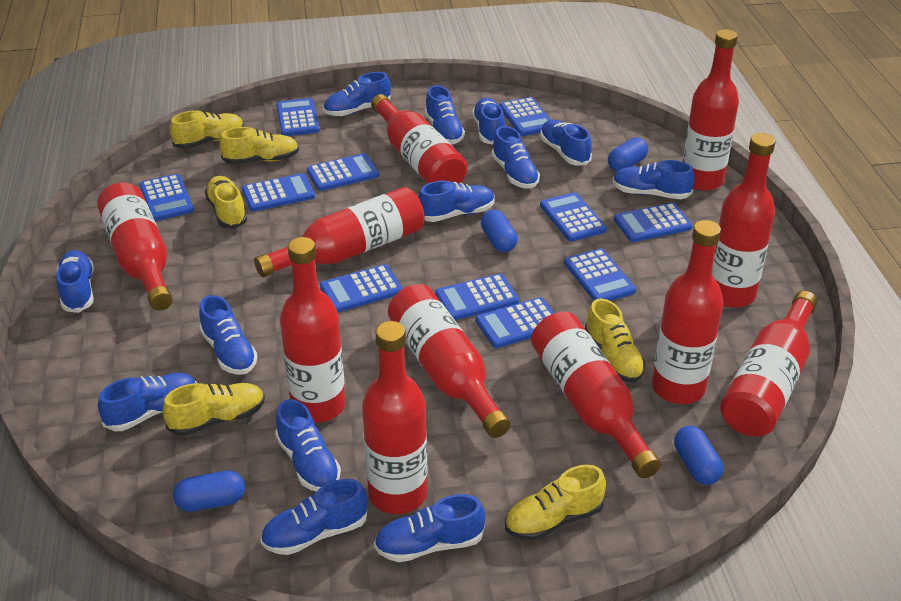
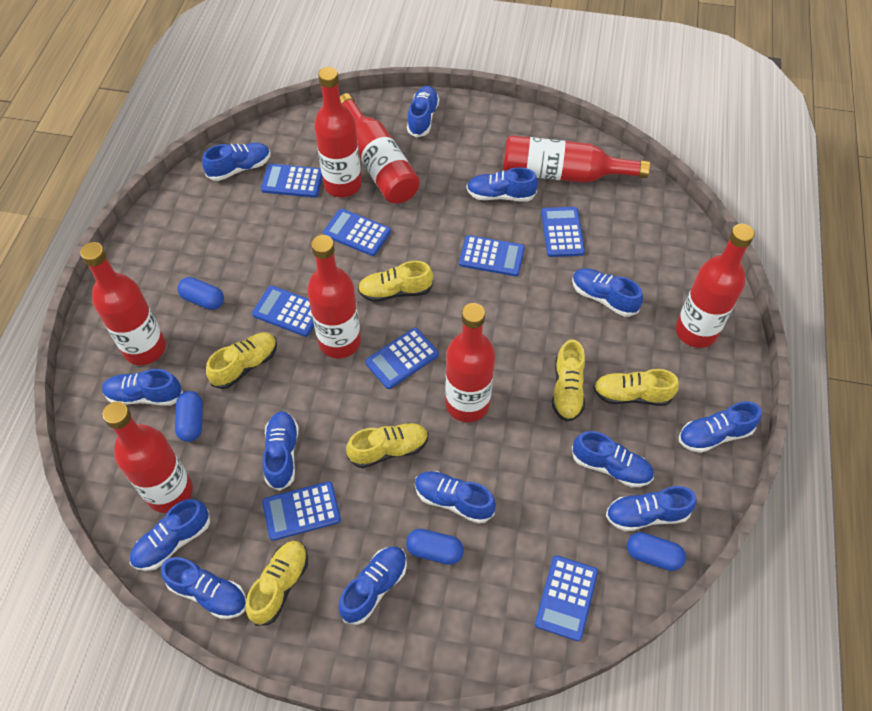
blue calculator: [139,174,194,221] [242,173,315,212] [276,98,320,136] [307,153,379,191] [320,264,403,312] [435,274,519,320] [476,297,554,348] [499,97,551,136] [540,192,607,242] [564,248,636,301] [614,203,693,242] = 11 -> [252,286,314,337] [261,164,322,198] [262,481,341,541] [323,208,391,256] [365,328,439,389] [459,235,525,276] [535,555,598,641] [541,207,585,257] = 8
red bottle: [97,182,173,310] [254,187,425,278] [280,237,346,423] [362,321,427,514] [371,94,468,184] [388,284,511,438] [531,312,661,478] [652,220,723,404] [683,29,739,191] [712,133,775,308] [720,291,818,437] = 11 -> [80,242,166,365] [102,402,193,513] [307,235,361,358] [314,67,362,197] [340,93,420,204] [445,303,495,422] [503,135,650,183] [676,224,755,348] = 8

